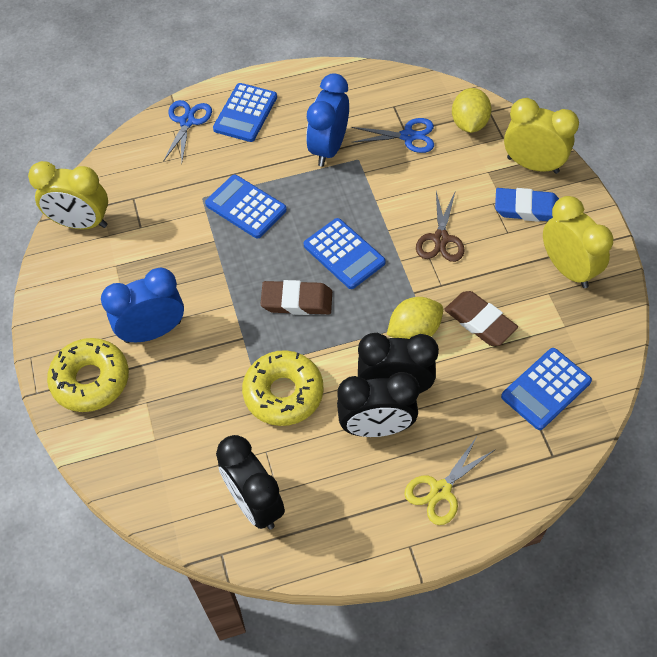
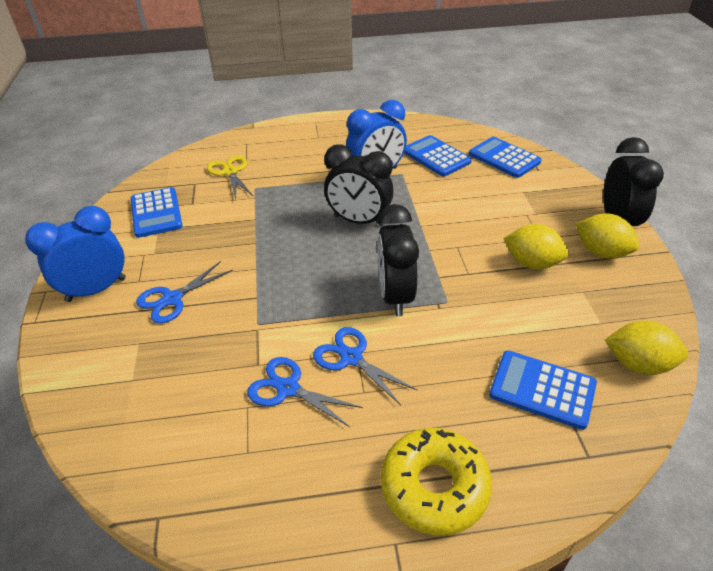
blue eraser: [495,188,559,222] = 1 -> none = 0
blue scissors: [163,100,212,162] [352,118,434,153] = 2 -> [136,261,233,324] [247,357,363,427] [313,327,417,405] = 3
brown eraser: [261,280,332,315] [444,291,518,346] = 2 -> none = 0
brown scissors: [416,191,465,262] = 1 -> none = 0
yellow clock: [28,161,108,229] [504,98,579,174] [543,196,613,288] = 3 -> none = 0
yellow donut: [47,338,129,412] [242,350,324,426] = 2 -> [381,428,492,535] = 1
yellow lemon: [387,297,443,339] [452,88,492,133] = 2 -> [503,224,569,269] [576,213,639,259] [605,321,688,375] = 3

